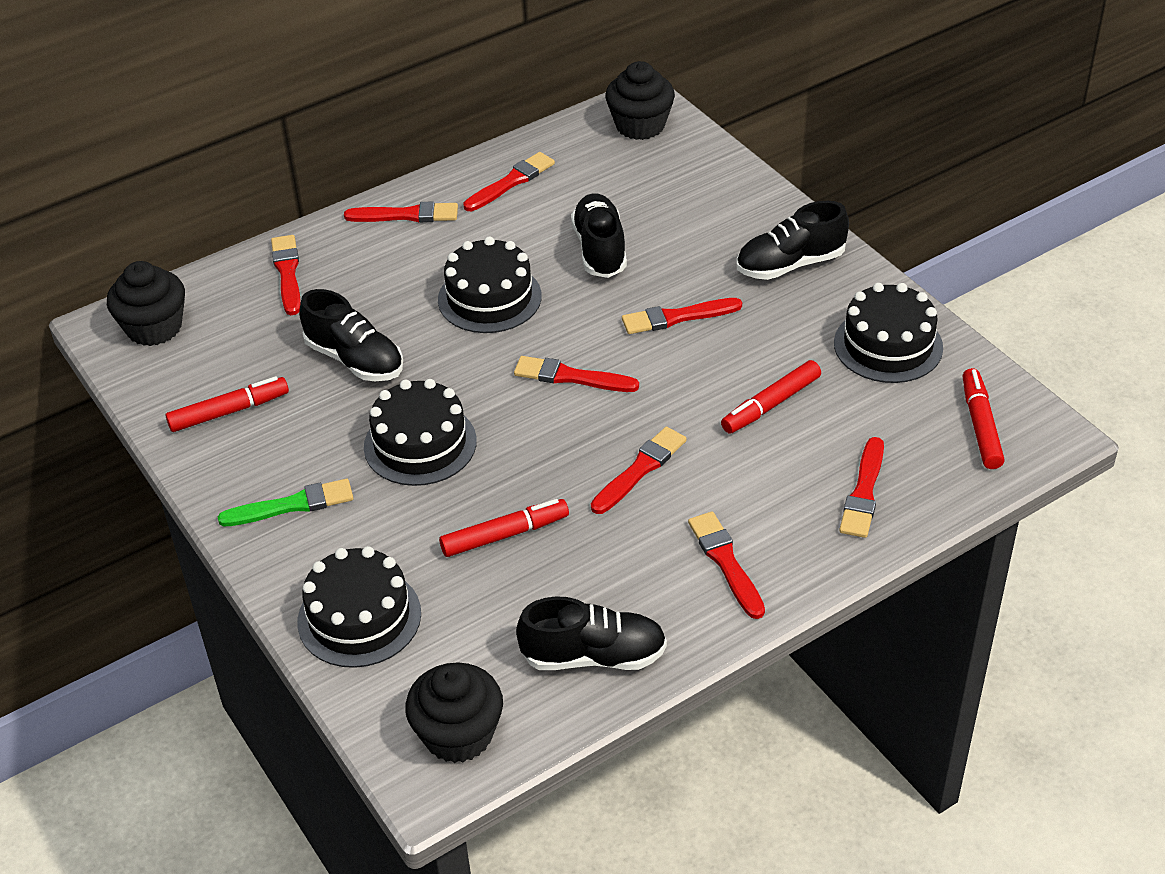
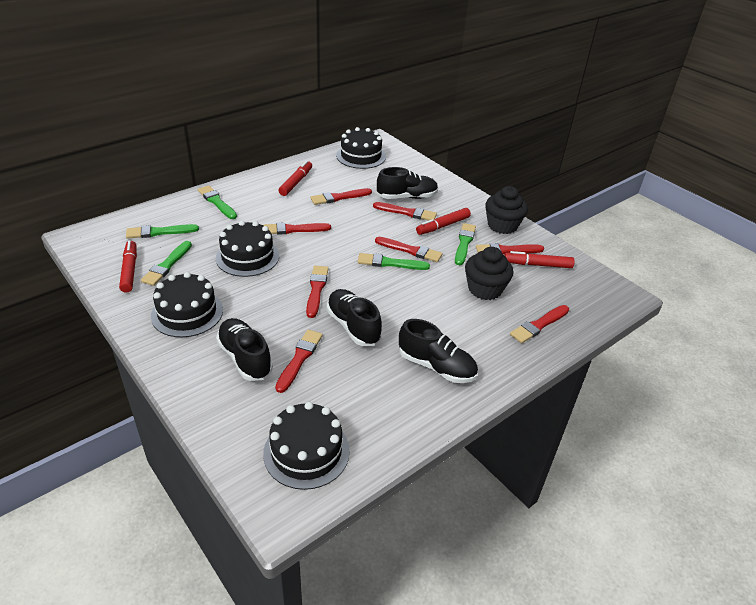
black cupcake: [107,261,185,346] [405,662,503,763] [605,61,675,140] = 3 -> [465,247,514,300] [485,186,528,234] = 2
green brush: [217,479,353,527] = 1 -> [126,224,199,239] [141,241,192,286] [198,185,237,219] [358,253,430,270] [455,223,476,265] = 5

